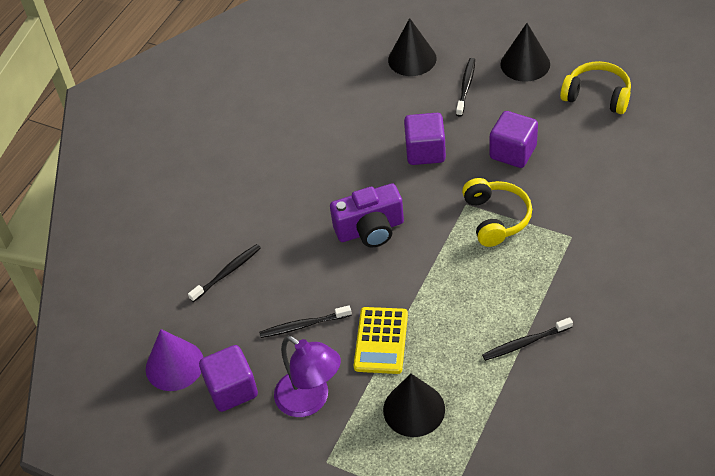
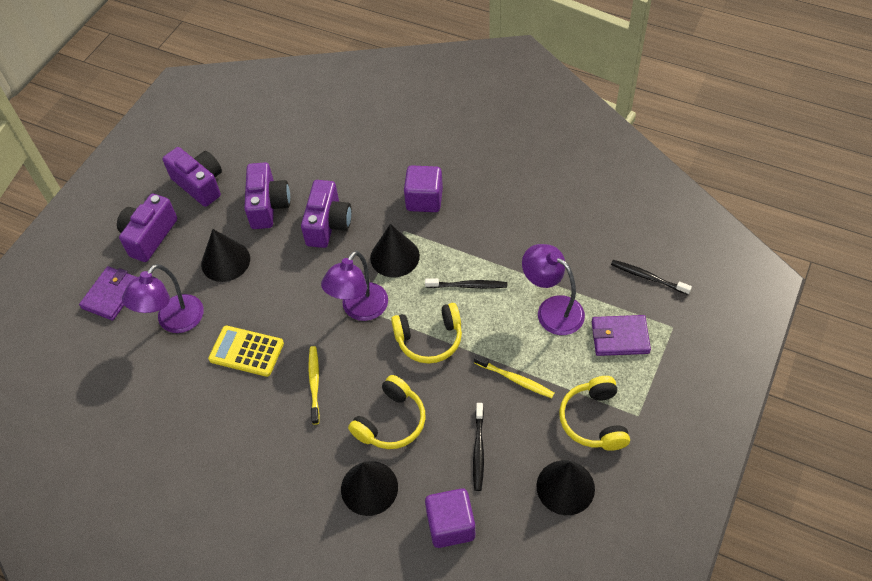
black cone: [383,374,445,437] [388,18,437,76] [500,23,550,82] = 3 -> [201,229,250,282] [341,461,398,516] [370,224,420,277] [536,460,595,515] = 4
black toothbrush: [188,244,261,302] [259,305,352,338] [456,58,475,117] [482,317,573,361] = 4 -> [425,278,507,289] [473,403,484,491] [611,260,692,295] = 3
purple camera: [330,183,404,247] = 1 -> [117,194,177,262] [163,147,222,207] [244,162,290,229] [301,180,352,248] = 4
purple cone: [146,329,203,391] = 1 -> none = 0
purple cube: [199,345,258,412] [404,113,446,165] [489,111,538,168] = 3 -> [404,166,443,212] [425,488,475,548] = 2
purple lamp: [274,336,341,417] = 1 -> [122,264,204,333] [321,251,388,321] [522,244,585,335] = 3
purple wallet: none = 0 -> [79,266,136,321] [592,315,651,356] = 2
yellow headphones: [462,178,532,247] [560,61,631,114] = 2 -> [348,375,426,449] [391,303,462,364] [559,376,630,451] = 3
yellow toothbrush: none = 0 -> [308,346,320,425] [474,354,555,398] = 2

